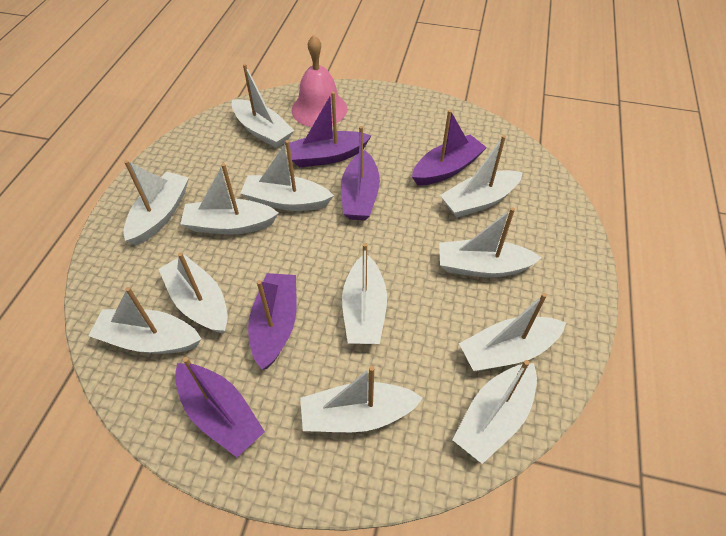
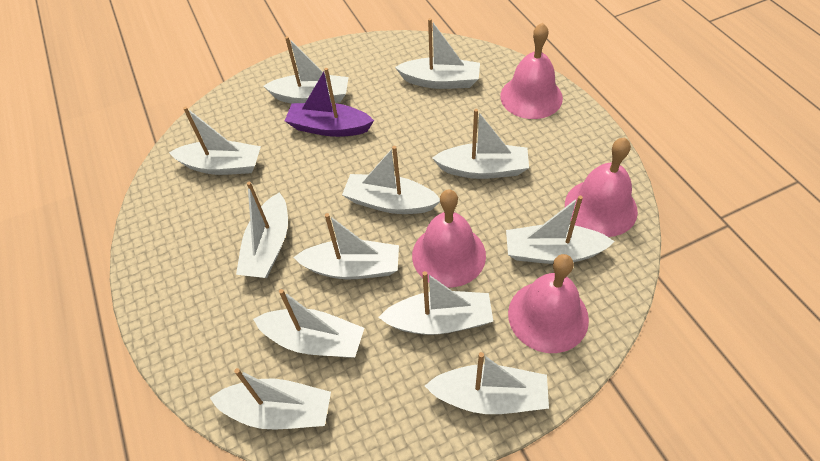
pink bell: [291,35,347,127] = 1 -> [412,189,486,287] [500,23,563,119] [508,254,589,353] [565,138,638,237] = 4
purple boat: [175,357,265,457] [248,273,297,370] [290,91,371,167] [341,126,380,220] [412,110,487,185] = 5 -> [285,68,374,137] = 1

